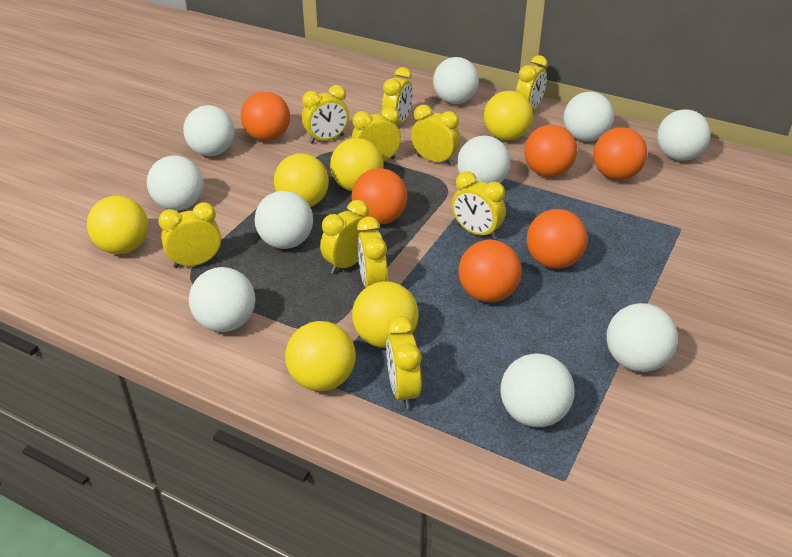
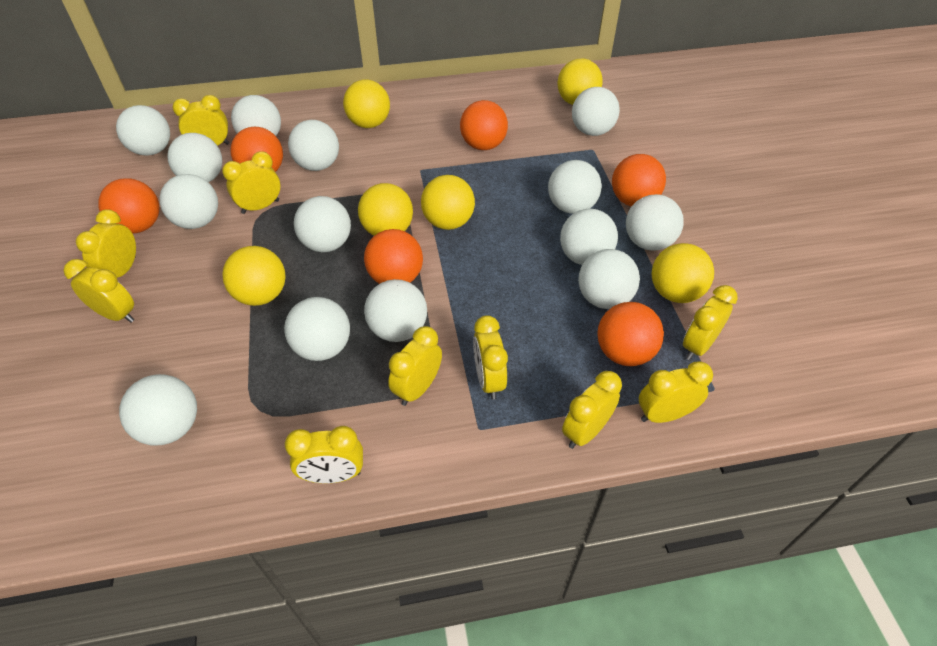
white ball: [147,156,203,210] [183,105,235,156] [189,267,255,332] [255,191,313,249] [433,57,479,104] [457,136,510,184] [500,353,575,427] [564,92,614,142] [606,303,678,372] [657,109,711,161] = 10 -> [116,105,170,156] [119,374,197,446] [160,174,218,229] [167,133,222,182] [231,95,281,136] [284,297,350,361] [288,120,339,171] [294,196,351,252] [364,279,427,342] [548,160,602,214] [560,209,618,265] [572,87,620,136] [578,249,640,309] [626,194,684,251] = 14

